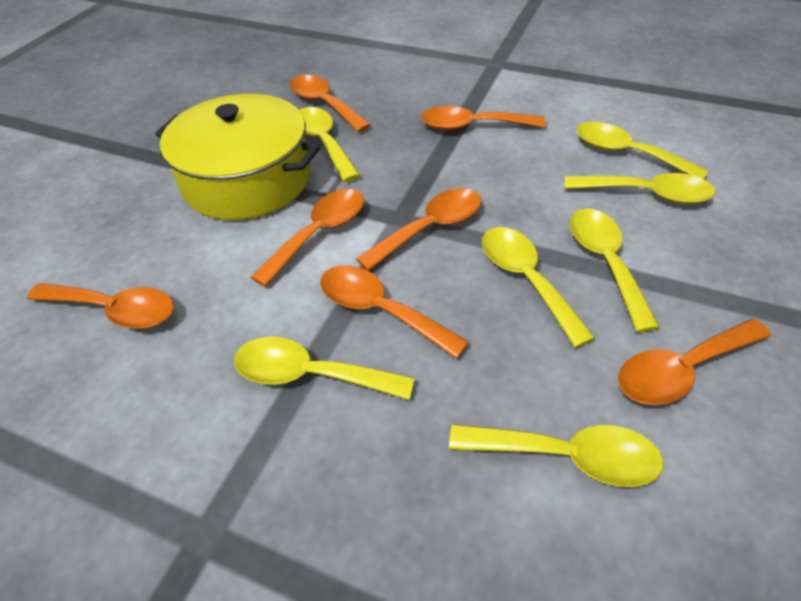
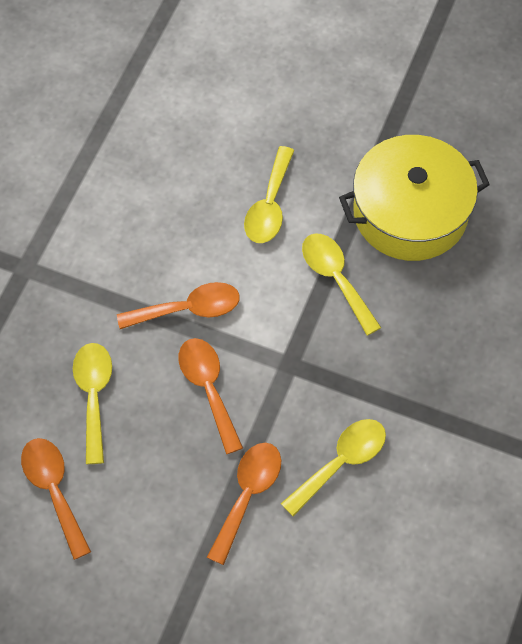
orange spoon: [27,283,174,329] [251,189,364,287] [290,75,371,132] [320,265,469,359] [356,188,481,271] [421,106,546,130] [618,319,771,405] = 7 -> [21,438,91,560] [117,282,240,329] [179,338,243,454] [207,443,281,565] = 4
yellow spoon: [234,337,415,400] [299,107,360,182] [449,424,664,487] [482,227,595,347] [565,173,716,204] [570,209,659,332] [577,122,708,179] = 7 -> [73,343,112,464] [244,146,294,243] [281,419,386,517] [302,233,381,335] = 4

